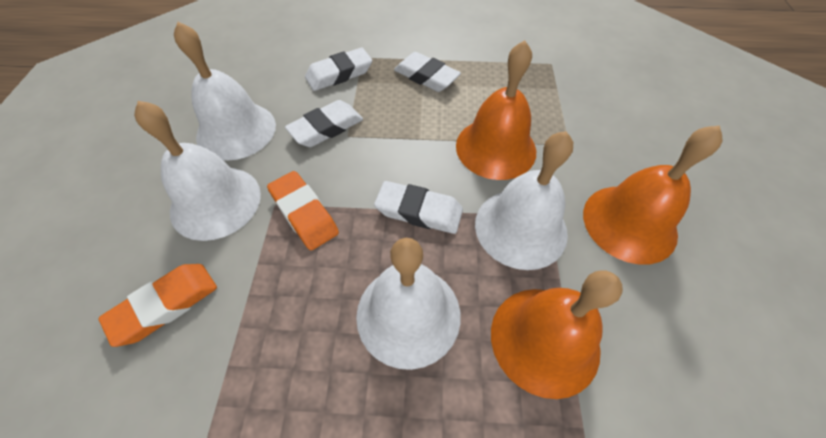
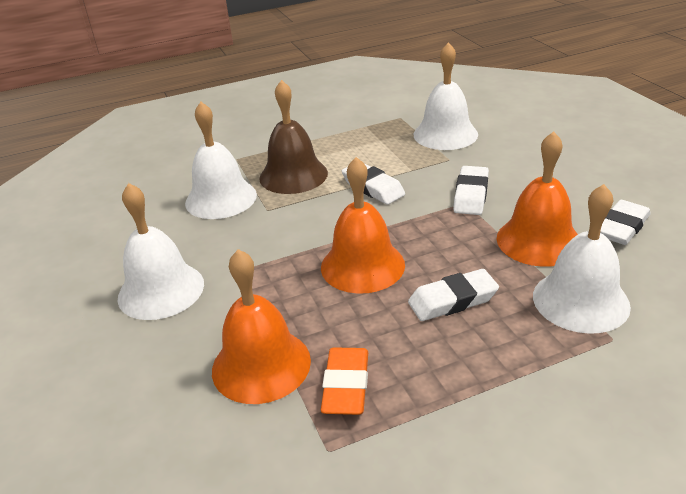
brown bell: none = 0 -> [259,80,328,194] = 1
orange eraser: [98,264,217,347] [267,171,339,250] = 2 -> [321,347,368,415] = 1

